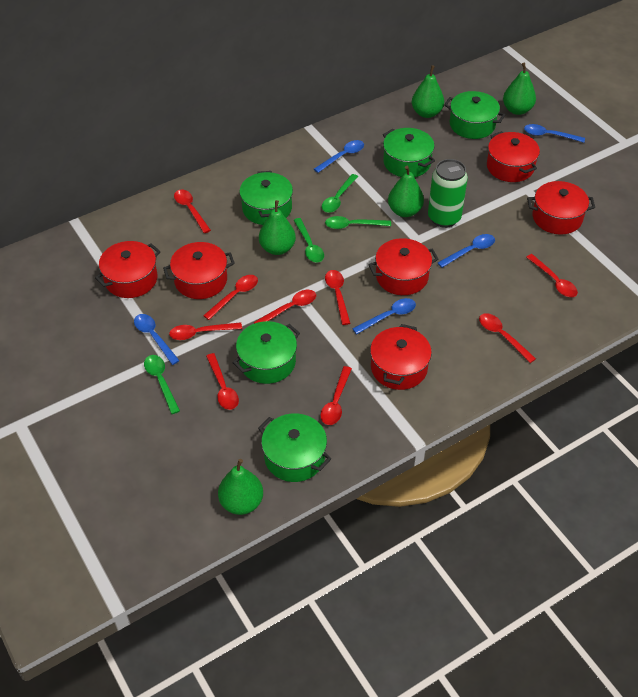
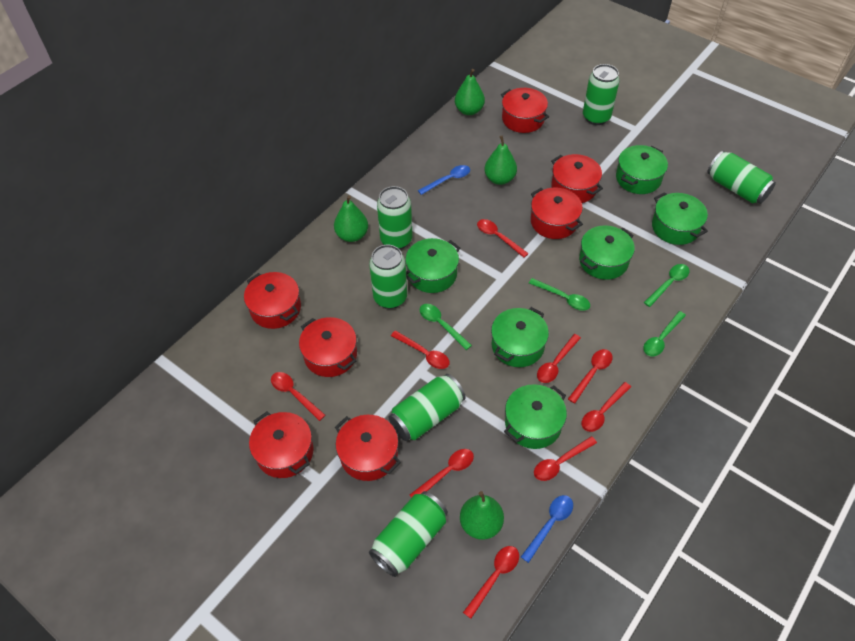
blue spoon: [134,314,180,365] [314,140,364,173] [352,298,416,334] [438,234,495,268] [524,124,585,143] = 5 -> [418,165,470,195] [521,495,573,563] = 2
green can: [428,159,468,228] = 1 -> [369,245,407,309] [369,491,448,577] [377,186,412,249] [389,374,466,441] [583,64,620,125] [707,151,776,204] = 6
green pear: [218,459,263,515] [259,200,296,255] [388,166,424,217] [412,65,444,118] [503,63,536,115] = 5 -> [334,195,368,242] [455,69,485,115] [460,491,504,540] [484,136,517,185] = 4
green pot: [232,321,300,384] [239,171,293,225] [258,413,331,482] [383,128,435,177] [444,91,505,139] = 5 -> [405,238,460,293] [491,307,549,367] [504,384,567,449] [579,225,635,280] [616,145,668,194] [652,192,708,245] = 6
red pot: [95,241,161,298] [163,242,235,299] [368,238,439,295] [370,324,432,390] [487,131,540,182] [527,181,595,235] = 6 -> [244,272,301,329] [249,412,314,478] [299,317,357,377] [335,415,401,481] [501,88,549,133] [531,188,583,239] [551,154,603,203] = 7

